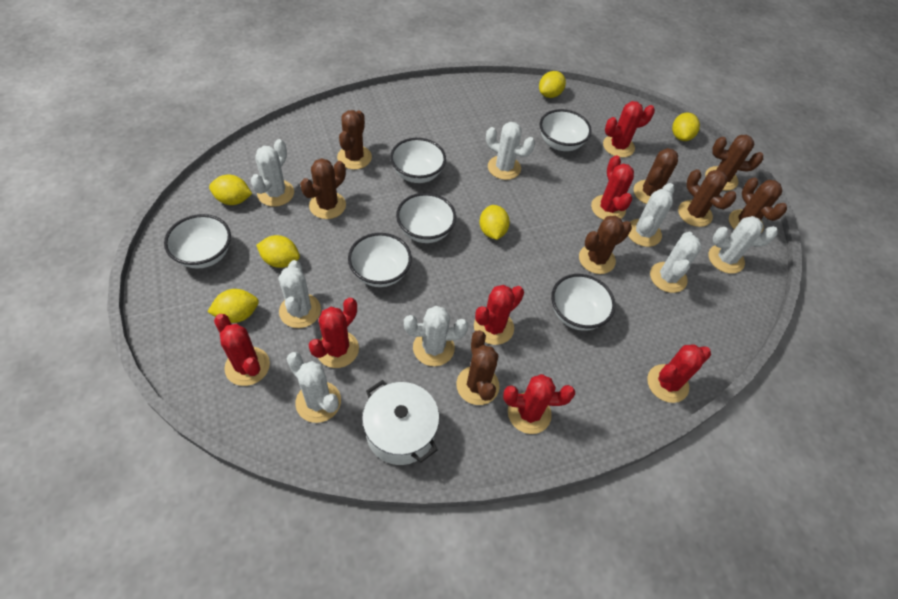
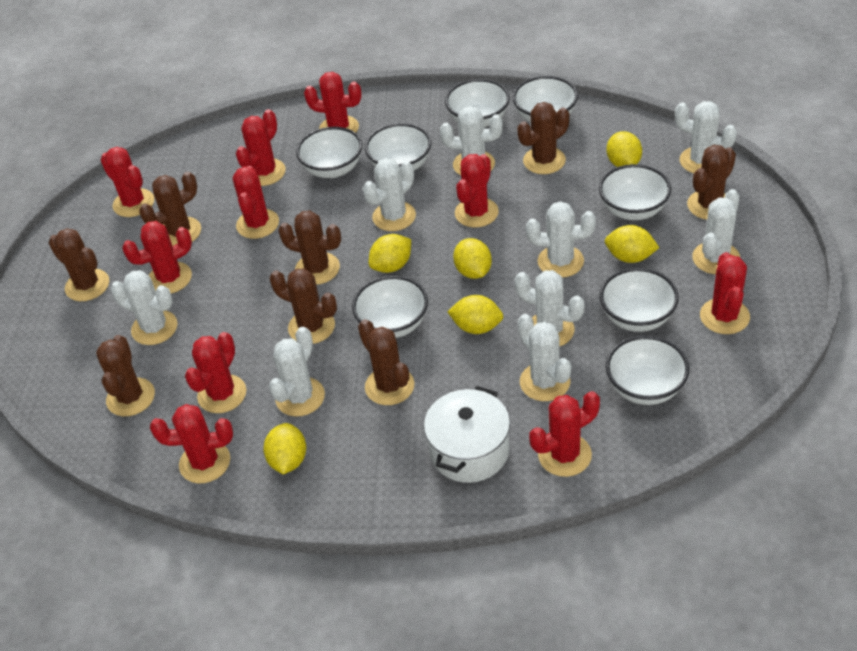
red cactus: [214,314,270,386] [309,298,359,368] [474,285,524,345] [503,374,575,434] [591,155,634,220] [603,101,655,158] [647,344,711,403] = 7 -> [101,147,154,217] [122,221,192,294] [150,404,233,483] [185,332,246,413] [233,166,279,239] [236,109,286,186] [304,72,362,133] [455,154,499,228] [529,391,600,477] [700,252,750,334] = 10
white bowl: [164,214,231,269] [348,233,412,287] [390,138,446,183] [396,193,456,243] [540,109,592,151] [551,274,615,331] = 6 -> [296,127,362,178] [352,276,428,338] [365,123,431,170] [445,79,510,128] [513,76,578,122] [599,164,671,220] [600,268,679,332] [606,336,689,405] = 8
white cactus: [251,139,294,207] [279,260,321,328] [287,352,341,423] [404,306,468,366] [486,122,535,180] [628,183,674,247] [650,232,702,293] [709,216,778,274] = 8 -> [111,270,178,345] [269,327,325,416] [363,158,416,231] [440,106,503,175] [515,270,585,346] [518,314,571,401] [526,201,596,278] [675,101,737,173] [692,189,740,274] = 9

